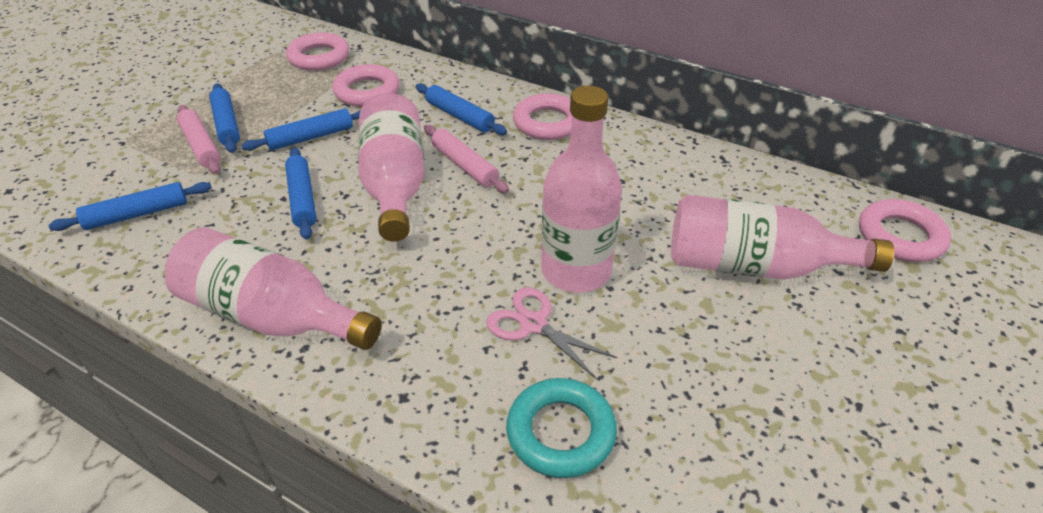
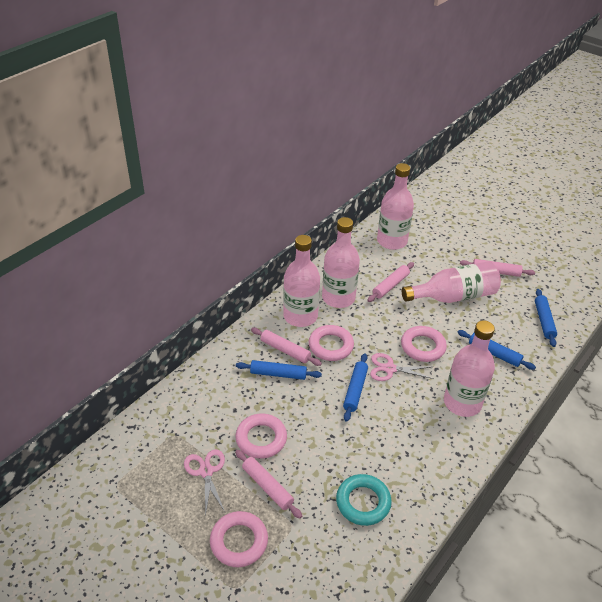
blue rolling pin: [48,182,212,231] [209,83,240,153] [241,108,361,151] [285,147,317,240] [416,83,507,135] = 5 -> [236,360,322,380] [343,353,368,422] [457,330,536,370] [535,289,557,347] = 4
pink bottle: [165,228,382,350] [358,93,424,242] [541,86,622,293] [671,195,894,280] = 4 -> [283,235,320,327] [322,217,360,308] [377,163,414,250] [402,261,501,303] [444,320,495,417] = 5
pink rolling pin: [177,105,221,174] [424,125,509,193] = 2 -> [235,450,302,519] [251,327,322,366] [367,262,414,302] [460,259,535,277] = 4
pink scissors: [486,288,617,379] = 1 -> [184,449,225,517] [370,353,434,381] = 2

